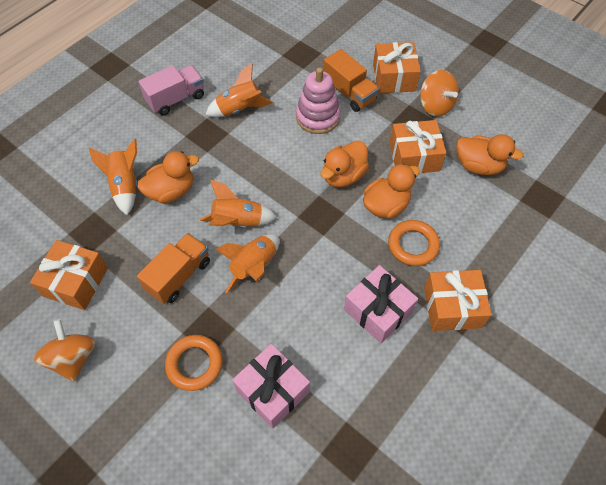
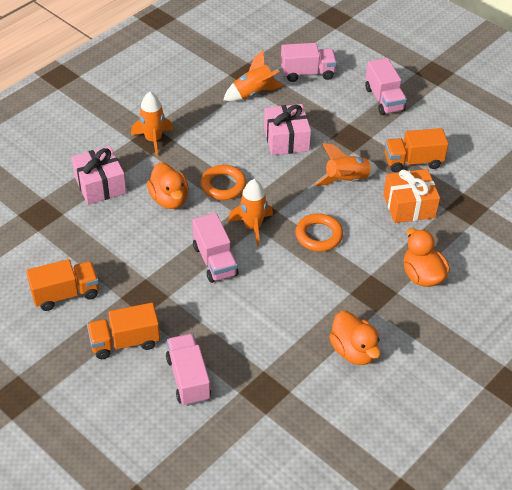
orange duck: [137,151,199,203] [321,141,369,187] [363,164,420,219] [456,134,523,175] = 4 -> [147,162,189,209] [329,311,381,365] [404,228,450,287] = 3
orange gift: [30,240,108,310] [373,42,421,93] [389,120,446,174] [424,270,492,331] = 4 -> [383,169,440,223] = 1
orange spinning top: [34,319,95,382] [420,70,459,117] = 2 -> none = 0
orange truck: [137,233,210,304] [323,49,379,112] = 2 -> [26,259,99,311] [87,303,160,359] [385,128,448,172] = 3
pink stacking toy: [296,67,341,134] = 1 -> none = 0
pink truck: [139,65,204,116] = 1 -> [166,334,211,406] [192,213,238,283] [281,43,337,82] [365,58,407,115] = 4

